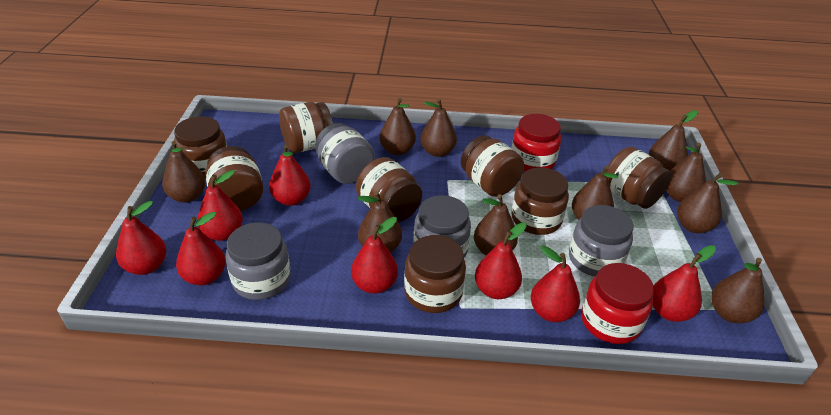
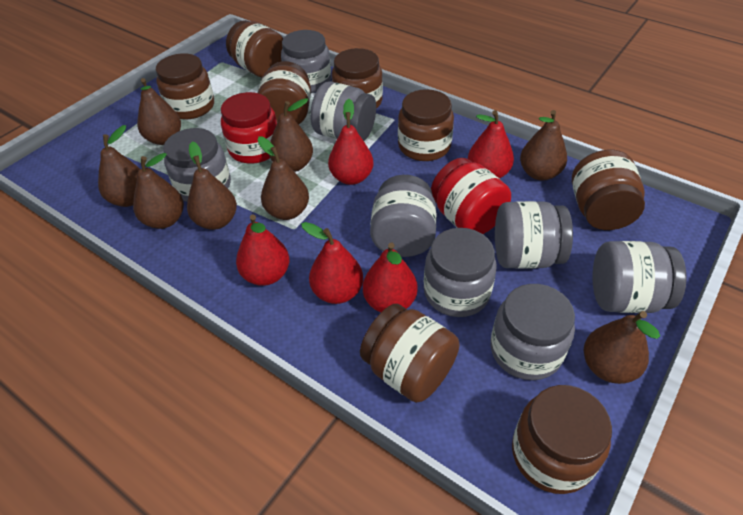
brown pear: [162,141,206,203] [358,191,402,253] [379,98,416,155] [420,99,457,157] [474,194,518,255] [572,165,618,220] [649,110,698,171] [666,143,706,202] [677,173,738,233] [711,258,764,323] = 10 -> [98,125,140,207] [133,153,184,229] [137,78,181,145] [187,141,237,230] [258,136,309,220] [269,98,313,172] [520,110,567,180] [584,311,660,384] = 8
grey jar: [225,222,291,300] [315,123,375,184] [413,195,471,258] [569,205,633,277] = 4 -> [163,128,231,202] [281,30,331,93] [310,81,376,141] [370,175,436,257] [424,228,497,317] [490,284,575,380] [495,201,573,269] [593,241,687,313] = 8
red pear: [116,201,166,275] [176,212,226,285] [197,170,243,241] [269,144,311,206] [351,217,398,294] [475,222,527,299] [531,246,580,322] [653,245,716,322] = 8 -> [236,214,289,286] [301,222,363,304] [328,99,373,185] [363,243,418,312] [468,110,514,179] = 5

